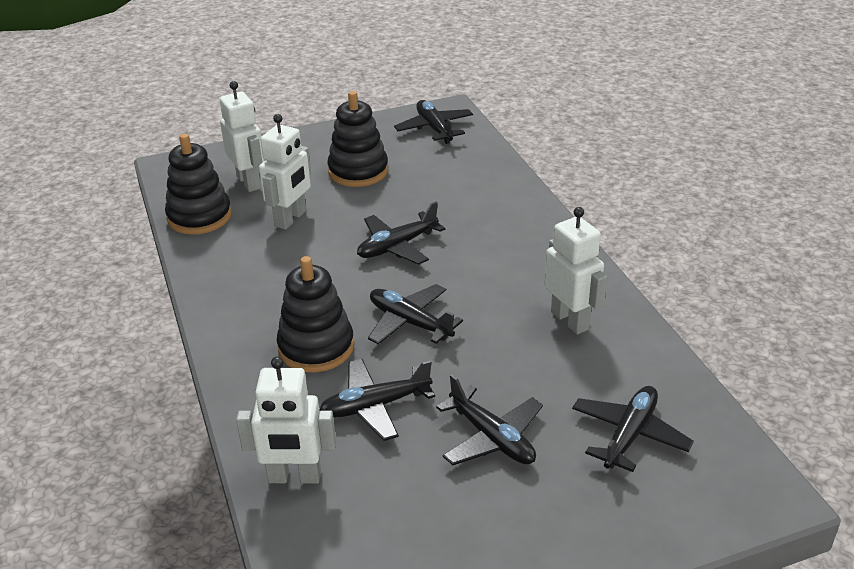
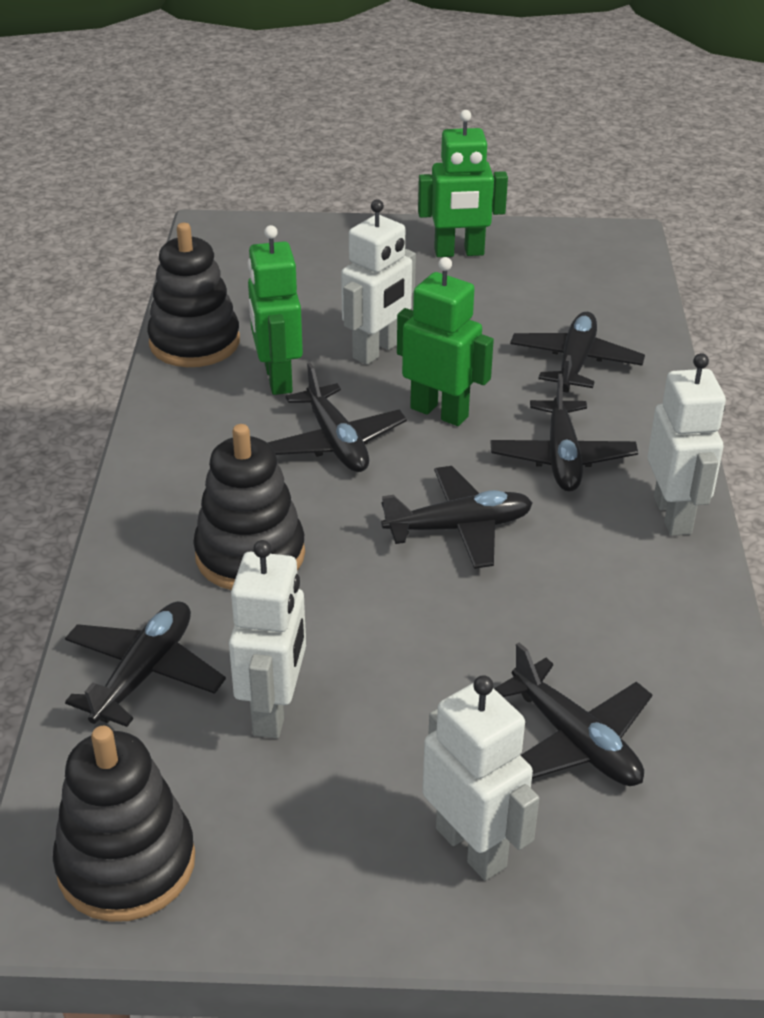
green robot: none = 0 -> [248,225,303,395] [397,257,494,426] [418,110,508,257] = 3

